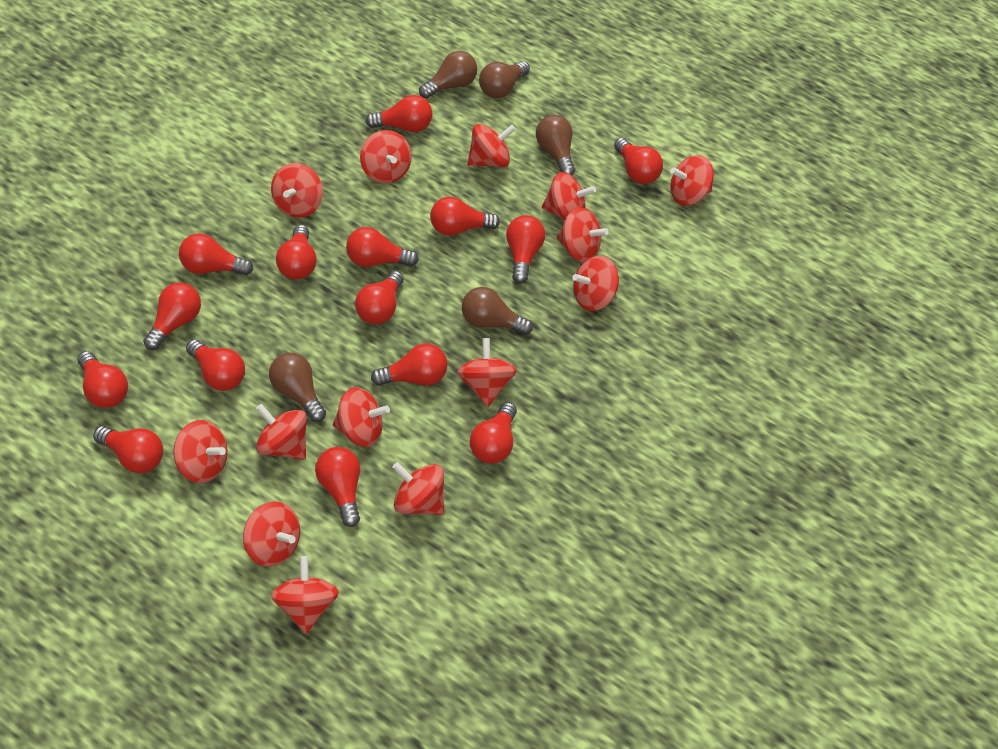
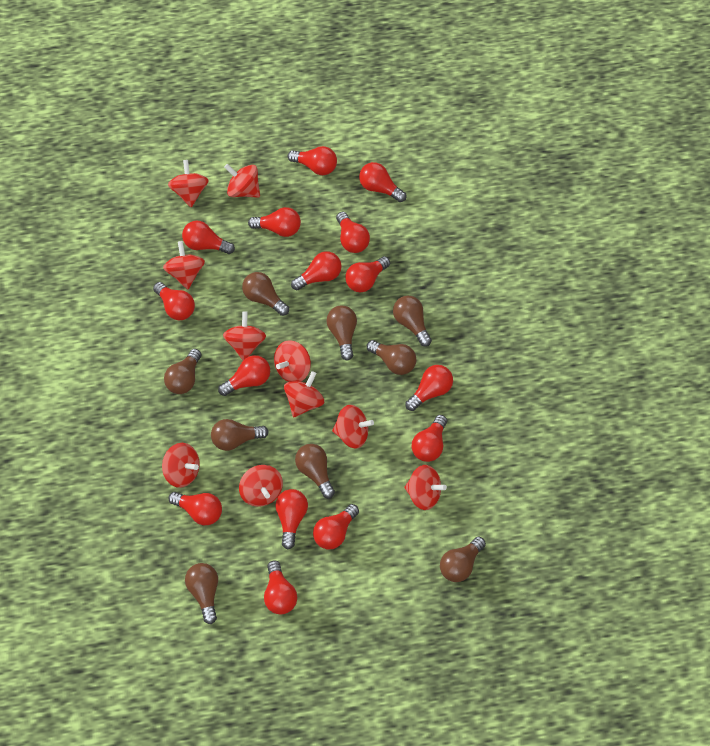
brown light bulb: [269,353,326,422] [419,51,477,99] [462,287,533,335] [479,61,530,98] [536,115,575,176] = 5 -> [164,349,201,394] [185,563,218,624] [211,419,269,451] [242,272,289,316] [295,444,335,498] [326,305,357,361] [367,340,416,375] [393,296,432,347] [440,536,486,582] = 9
red spinning top: [173,420,228,483] [243,502,300,567] [256,404,307,460] [271,163,323,218] [271,556,339,634] [333,387,390,447] [360,130,412,184] [392,462,445,515] [457,338,517,407] [467,124,516,167] [542,172,596,220] [557,207,609,262] [572,256,619,311] [670,155,714,206] = 14 -> [162,443,200,488] [163,241,205,289] [168,160,209,207] [223,311,266,360] [224,164,260,198] [239,465,283,507] [274,340,311,382] [284,371,324,418] [332,405,374,449] [404,465,447,510] = 10

